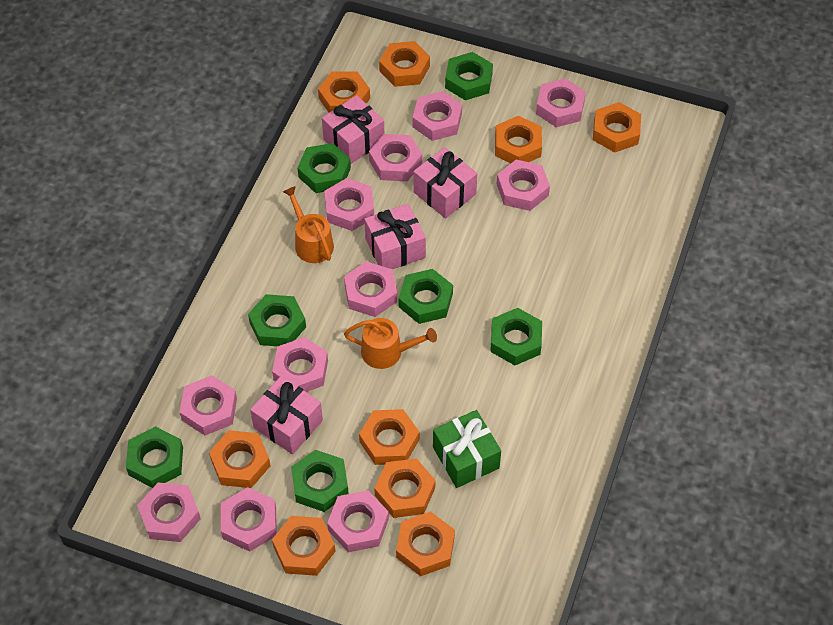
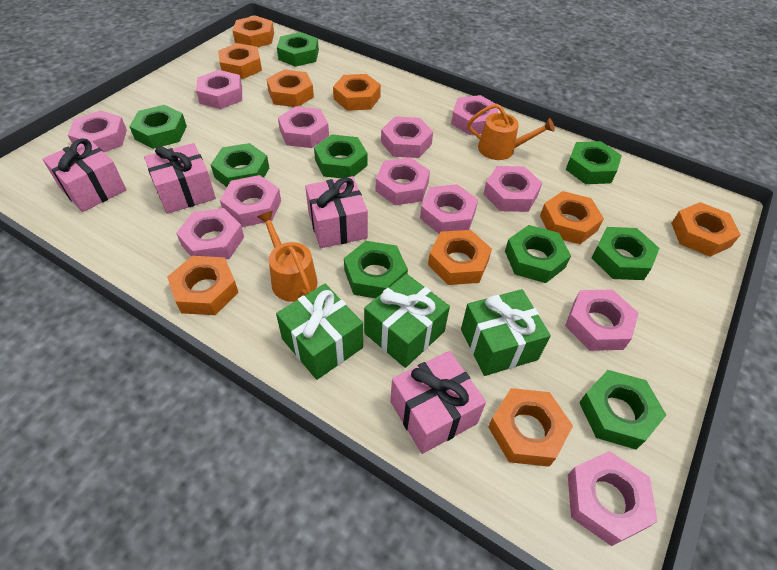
green gift: [433,410,501,488] = 1 -> [276,284,363,380] [364,274,450,368] [461,289,551,376] = 3
green nut: [126,426,183,488] [248,294,306,346] [291,450,349,512] [297,143,351,193] [398,269,453,324] [445,52,493,100] [490,308,542,365] = 7 -> [129,105,187,149] [211,143,269,187] [277,32,319,67] [314,134,367,178] [344,241,408,298] [505,225,571,283] [566,141,622,184] [579,370,666,449] [592,227,660,280] = 9
pink nut: [137,483,201,542] [180,375,237,435] [221,487,277,552] [272,337,328,392] [324,178,374,231] [327,490,389,552] [344,261,397,317] [369,134,422,181] [413,91,462,141] [497,160,550,211] [536,78,586,127] = 11 -> [68,110,127,152] [176,208,244,259] [196,70,242,109] [220,175,281,227] [278,106,329,148] [376,157,430,205] [381,117,433,158] [420,184,478,234] [451,95,499,135] [484,166,542,212] [565,290,639,351] [568,451,658,546] = 12

